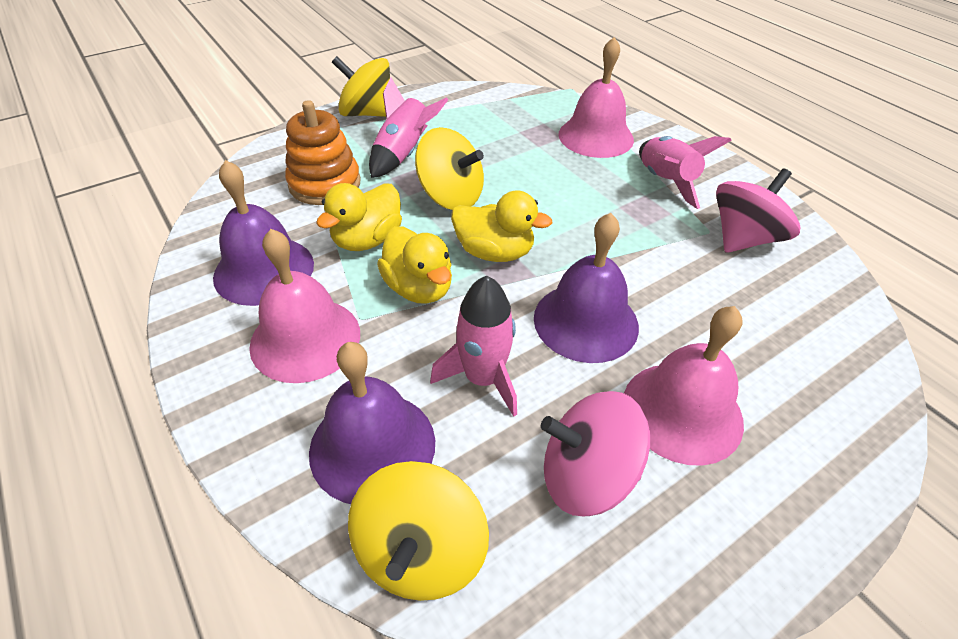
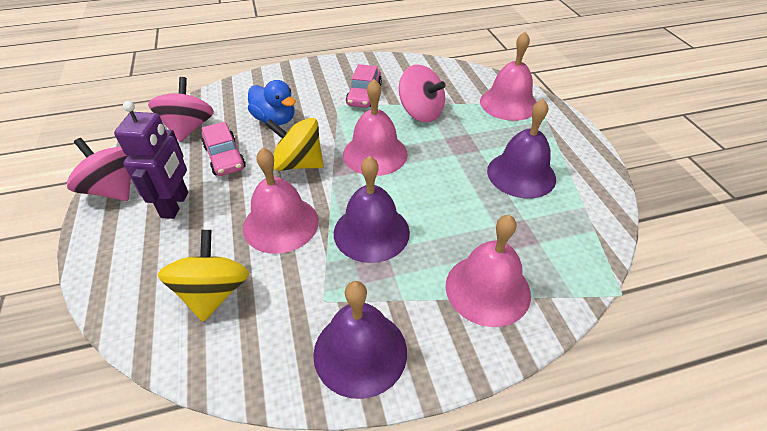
blue duck: none = 0 -> [248,80,296,125] = 1
orange stacking toy: [285,100,360,205] = 1 -> none = 0
pink bell: [249,229,360,383] [558,37,634,158] [624,306,744,466] = 3 -> [243,148,319,254] [343,79,408,176] [446,215,531,327] [480,31,537,121] = 4
pink car: none = 0 -> [202,122,246,176] [346,64,382,108] = 2
pink rocket: [369,77,448,178] [430,276,517,417] [639,136,732,209] = 3 -> none = 0
pink spinning top: [541,391,650,516] [716,168,800,253] = 2 -> [67,138,131,201] [148,77,214,142] [399,65,446,122] = 3
purple robot: none = 0 -> [114,101,188,219] = 1
yellow duck: [316,183,402,251] [377,226,452,304] [451,190,552,262] = 3 -> none = 0
yellow spinning top: [332,56,390,117] [348,461,489,601] [415,127,484,210] = 3 -> [158,230,249,322] [265,118,324,171] = 2

